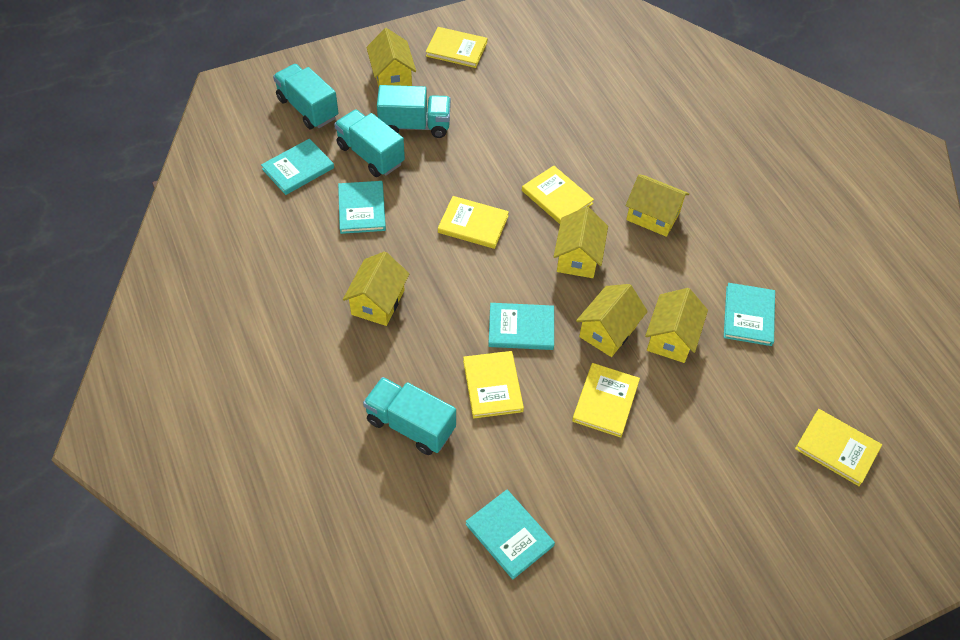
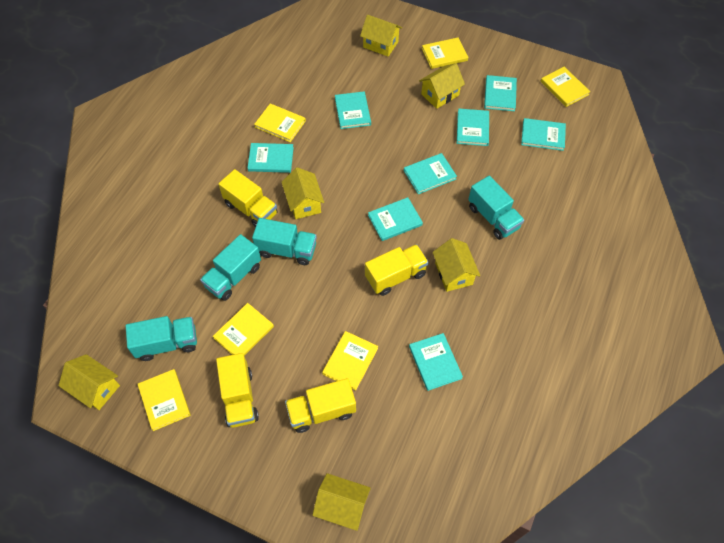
turquoise book: [261,139,334,195] [338,181,386,234] [465,490,555,580] [488,303,554,350] [724,283,775,346] = 5 -> [248,143,294,173] [335,91,371,129] [368,197,423,241] [404,153,457,194] [409,333,463,391] [457,109,489,146] [484,75,517,112] [521,118,566,151] = 8
yellow truck: none = 0 -> [216,353,259,428] [218,169,278,227] [285,378,356,433] [365,244,429,296] = 4

